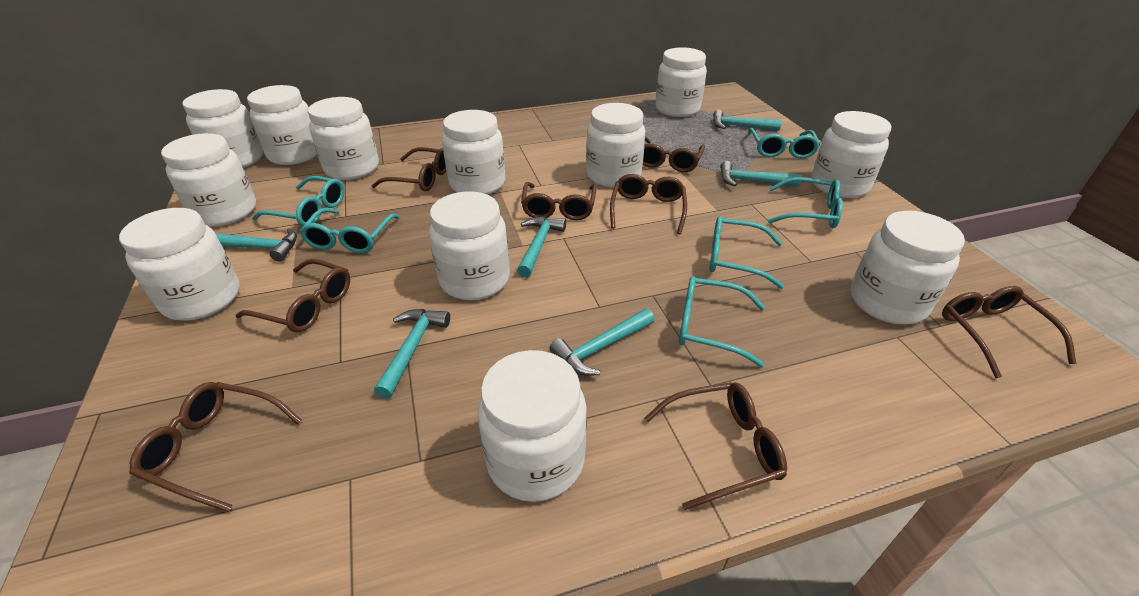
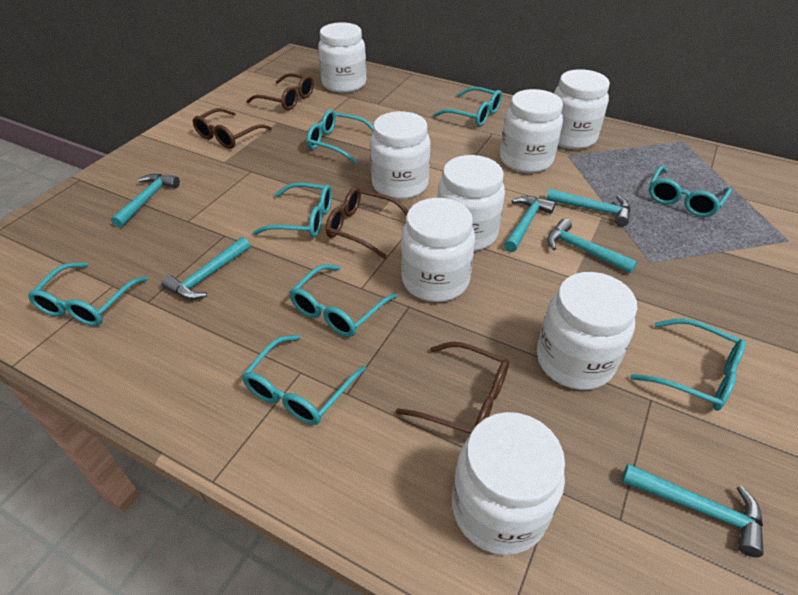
brown glasses: [129,382,302,512] [236,259,350,332] [371,147,446,192] [521,182,597,220] [610,174,687,235] [643,136,705,172] [644,382,787,510] [942,286,1077,378] = 8 -> [193,108,272,149] [247,73,314,110] [326,187,408,259] [396,342,509,434] = 4
turquoise glasses: [252,176,344,226] [299,208,400,253] [679,276,765,367] [709,216,784,289] [748,128,820,159] [767,177,843,228] = 6 -> [28,263,148,326] [242,335,366,425] [253,183,332,237] [289,264,397,337] [307,109,373,164] [433,87,502,126] [630,318,746,411] [649,166,732,217] = 8
white jar: [119,208,240,320] [161,133,256,227] [182,89,263,168] [247,85,317,165] [308,97,379,180] [429,191,510,300] [442,110,505,195] [478,350,587,502] [586,103,645,188] [655,47,707,117] [811,111,891,198] [851,211,965,325] = 12 -> [318,22,366,93] [370,111,431,200] [401,198,475,302] [437,155,505,251] [452,412,565,555] [500,89,563,173] [537,272,637,390] [554,69,610,149] = 8

